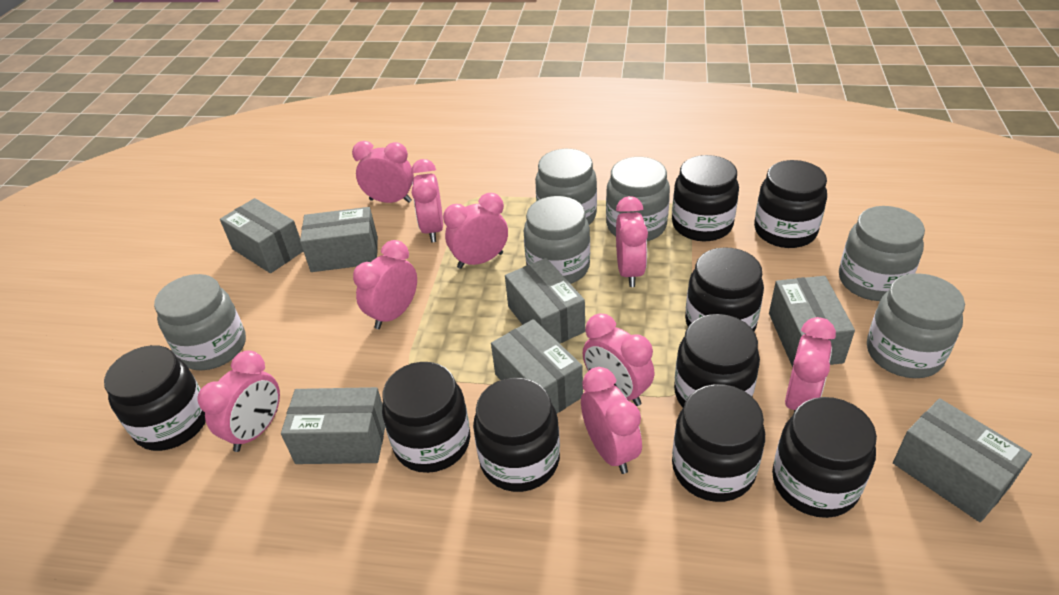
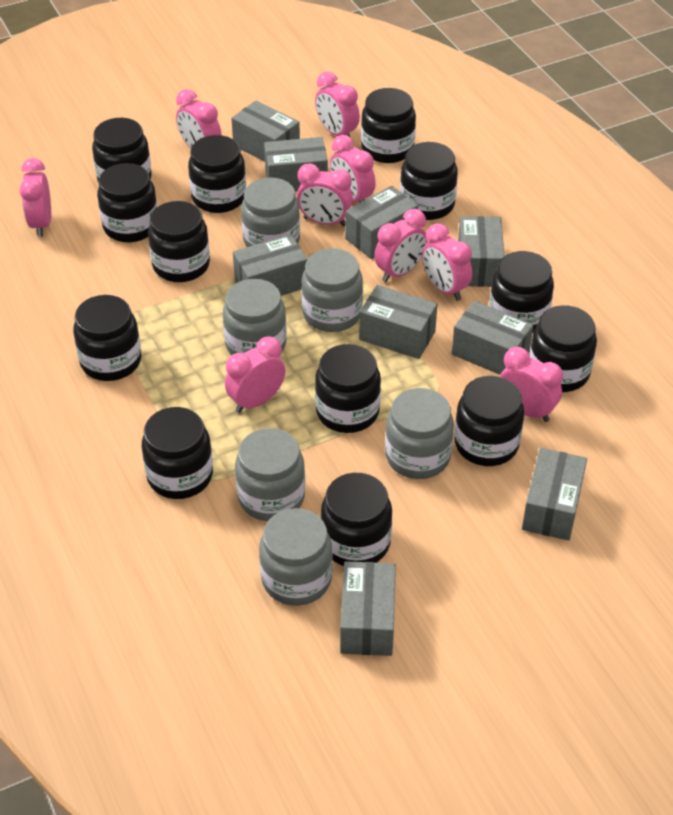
black jar: [104,345,206,451] [382,362,470,473] [473,378,560,492] [672,155,739,241] [672,384,765,502] [674,314,760,408] [685,247,764,331] [754,160,827,248] [772,397,877,518] = 9 -> [73,295,141,381] [92,118,152,183] [97,163,157,242] [142,407,213,499] [148,201,210,282] [188,135,246,213] [315,344,381,433] [321,473,392,566] [361,88,416,163] [400,142,458,220] [454,376,524,466] [489,251,554,331] [529,305,597,392] = 13
grey box: [220,198,303,273] [281,387,385,464] [300,207,378,272] [491,319,583,413] [505,258,585,343] [769,276,855,367] [893,398,1032,522] = 7 -> [231,101,300,162] [233,234,307,296] [264,137,328,192] [340,561,396,656] [345,186,418,259] [359,285,437,359] [452,301,534,375] [458,216,504,287] [522,448,587,541] = 9

